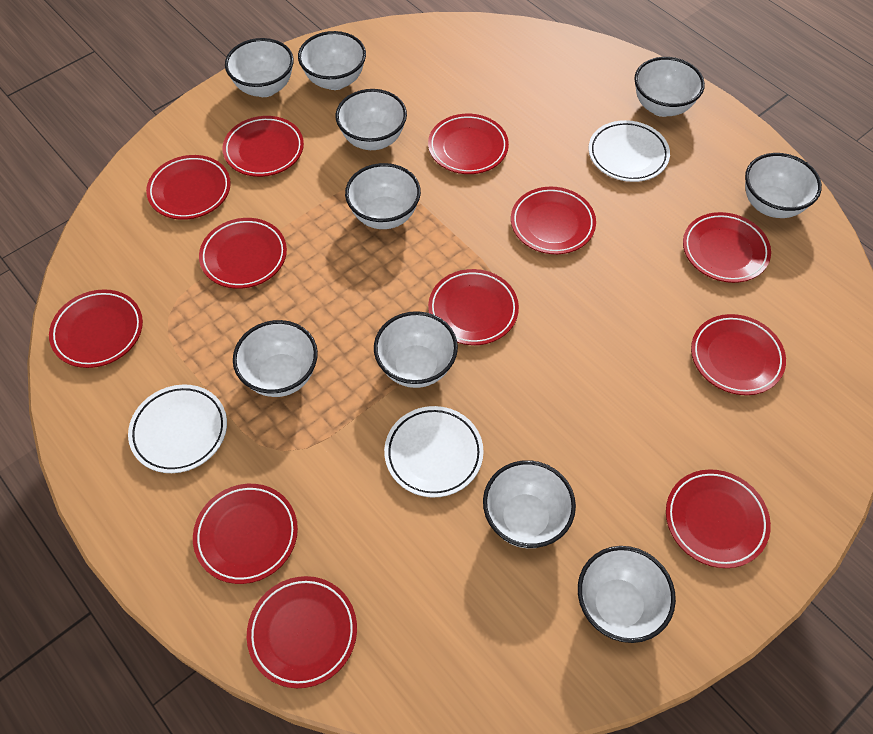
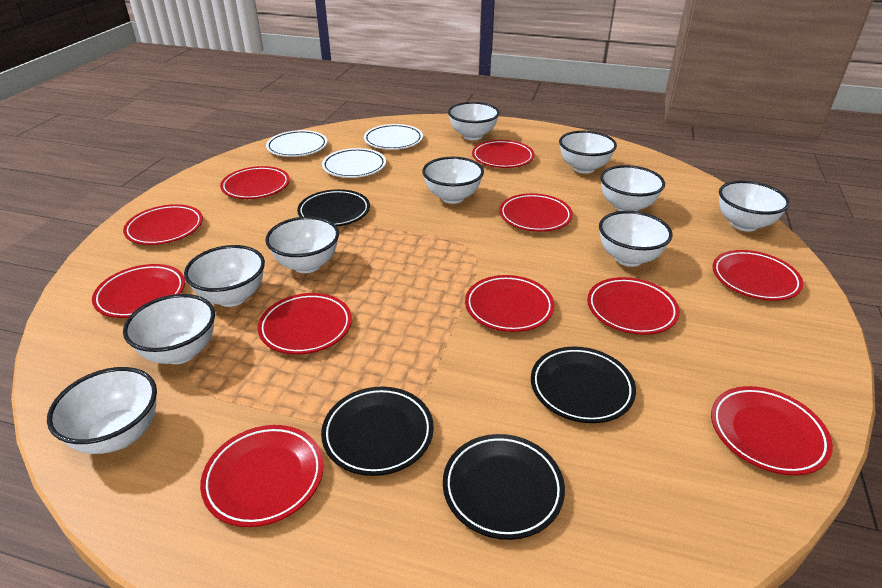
black plate: none = 0 -> [297,189,370,226] [321,386,434,476] [443,434,565,540] [531,347,636,423] = 4
red plate: [49,289,143,368] [146,155,231,220] [193,484,298,584] [199,218,287,289] [223,116,304,177] [247,576,357,688] [428,114,509,174] [428,269,519,345] [511,187,596,254] [666,469,771,568] [683,212,771,283] [691,314,786,395] = 12 -> [92,264,185,318] [123,204,203,245] [200,425,323,527] [220,166,290,199] [258,293,352,354] [465,275,555,332] [472,140,534,168] [499,193,573,232] [587,277,680,335] [711,386,833,475] [713,250,803,301] = 11

